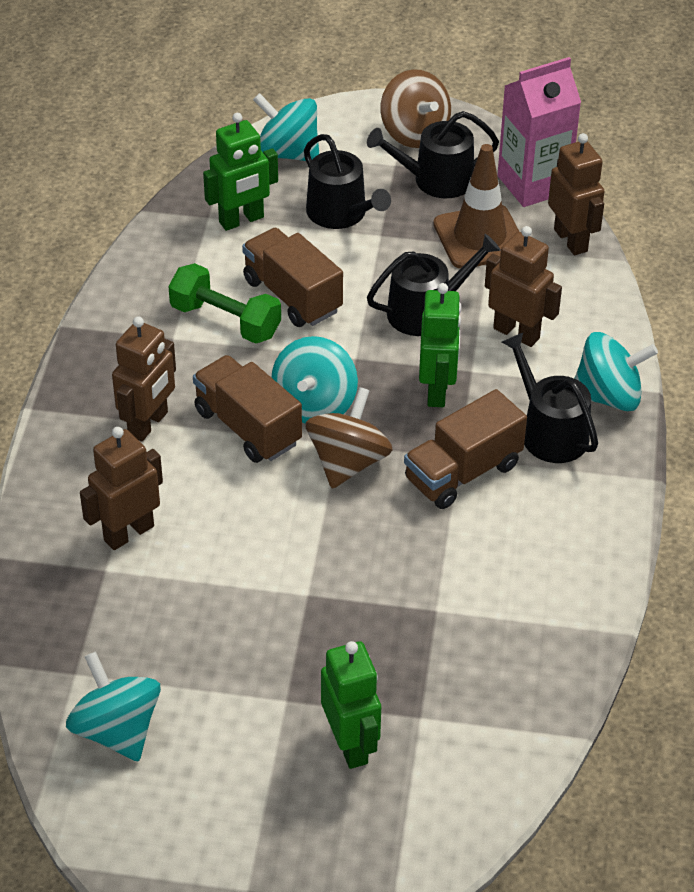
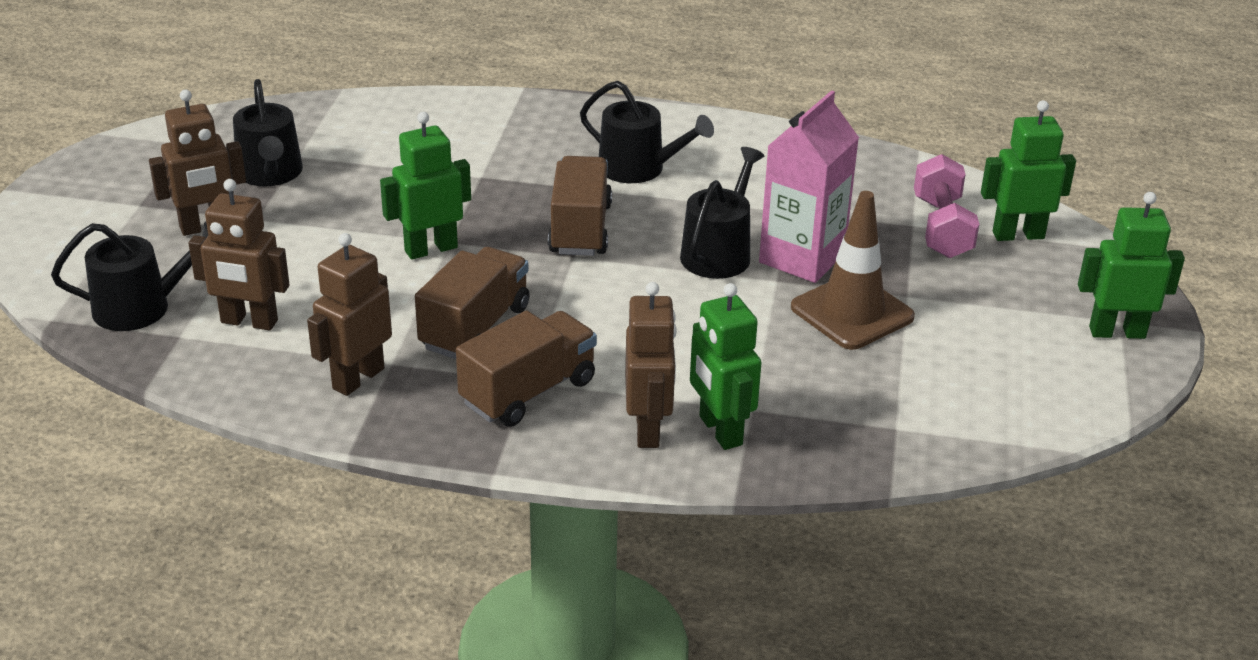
brown spinning top: [306,387,393,489] [380,69,451,148] = 2 -> none = 0
green dumbbell: [168,263,281,344] = 1 -> none = 0
green robot: [203,113,278,231] [321,641,381,769] [419,283,462,407] = 3 -> [380,112,471,260] [690,283,761,450] [981,100,1076,241] [1078,192,1185,339] = 4
pink dumbbell: none = 0 -> [914,154,979,258] = 1
turquoise spinning top: [66,651,161,762] [253,93,319,161] [272,336,358,424] [574,332,658,411] = 4 -> none = 0

